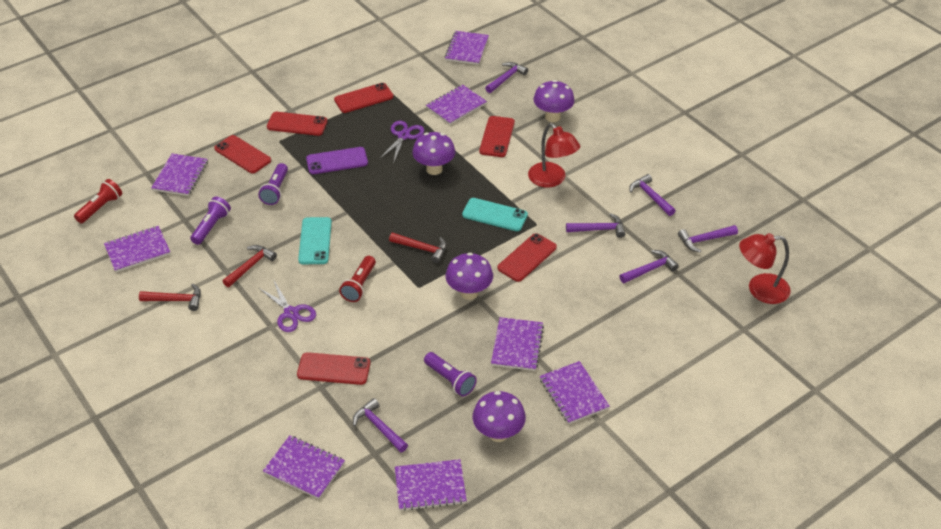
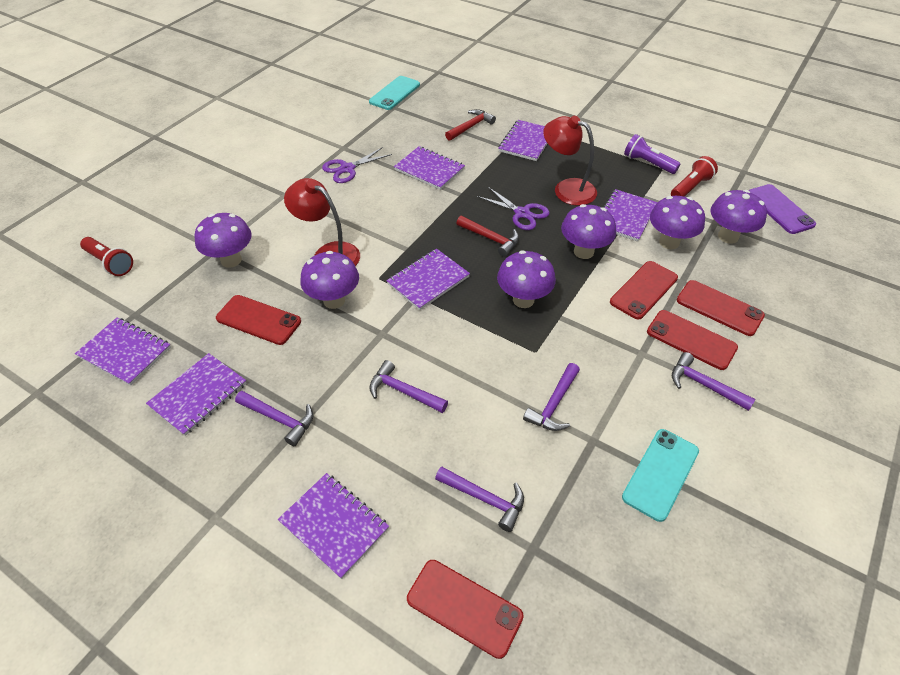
purple flashlight: [190,197,231,245] [258,163,288,205] [424,352,477,397] = 3 -> [624,134,680,174] = 1
purple hammer: [353,398,408,453] [485,62,528,93] [566,213,625,238] [620,250,679,283] [629,174,676,216] [678,225,738,252] = 6 -> [235,391,313,446] [369,360,448,413] [435,466,524,532] [523,363,580,431] [672,352,755,411] = 5
purple mushroom: [412,132,455,175] [446,253,493,300] [473,391,526,442] [533,80,575,122] = 4 -> [194,213,252,268] [300,251,359,309] [497,250,556,308] [561,204,616,259] [650,196,705,249] [710,190,767,244] = 6
purple notebook: [104,226,170,272] [151,154,208,196] [263,435,345,499] [395,459,467,511] [426,85,487,125] [444,31,489,65] [491,317,544,371] [539,361,610,424] = 8 -> [75,317,171,386] [146,353,246,436] [278,473,389,579] [386,249,470,310] [394,146,465,190] [498,120,548,161] [603,189,658,242] = 7
red hammer: [139,283,201,311] [222,245,277,287] [389,232,446,263] = 3 -> [445,109,496,141] [456,216,519,257] = 2
red phone: [214,135,271,173] [267,112,328,136] [297,352,371,385] [334,83,393,113] [479,116,515,157] [497,233,557,282] = 6 -> [216,295,301,345] [407,560,524,659] [610,261,678,320] [647,310,738,370] [677,280,765,336] = 5

